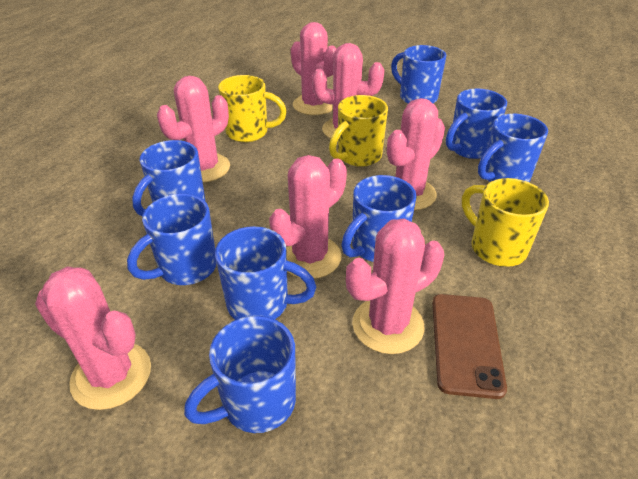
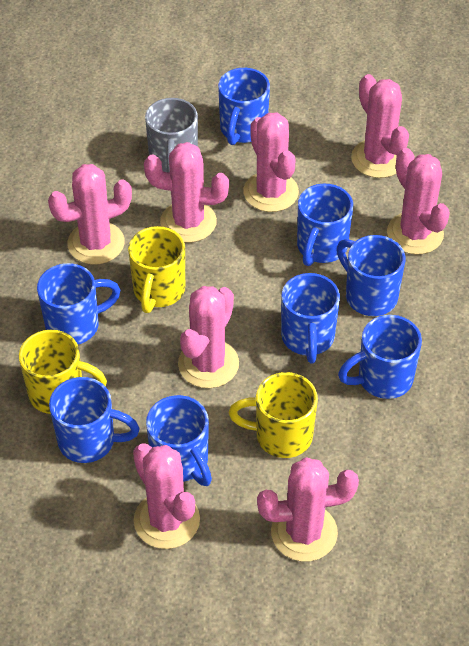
brown phone: [432,294,507,399] = 1 -> none = 0
grey mug: none = 0 -> [145,98,198,173] = 1
pink cactus: [35,267,151,410] [157,76,230,183] [269,155,347,279] [291,22,336,115] [312,43,385,139] [346,219,444,354] [387,98,445,210] = 7 -> [48,164,132,265] [133,443,200,549] [144,142,229,243] [178,286,239,388] [243,113,299,212] [257,457,359,562] [351,74,409,178] [387,148,450,255] = 8

